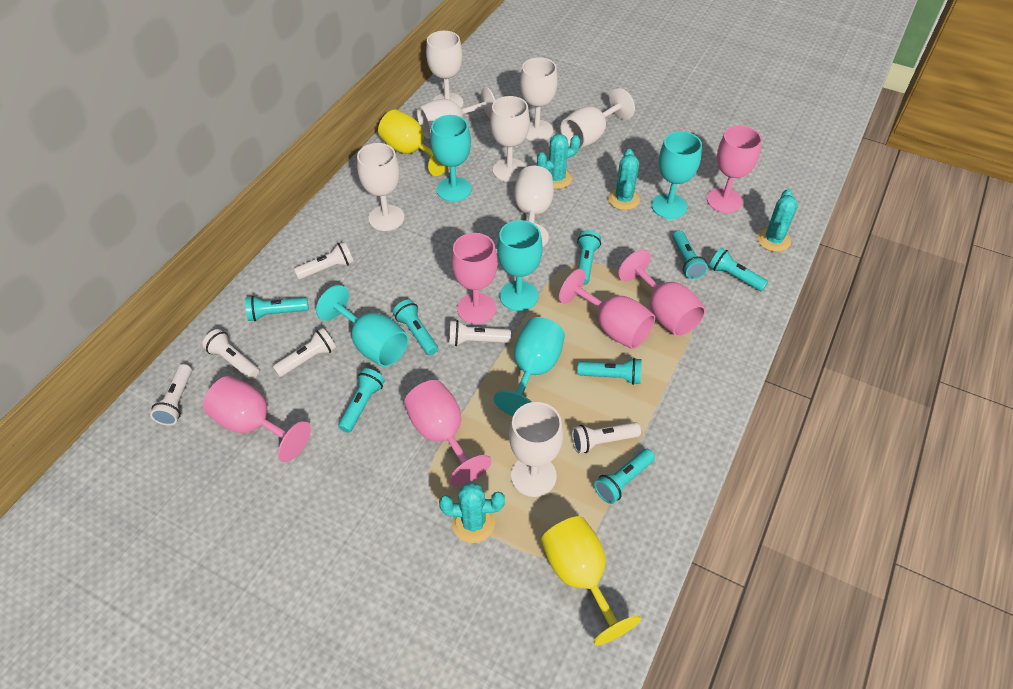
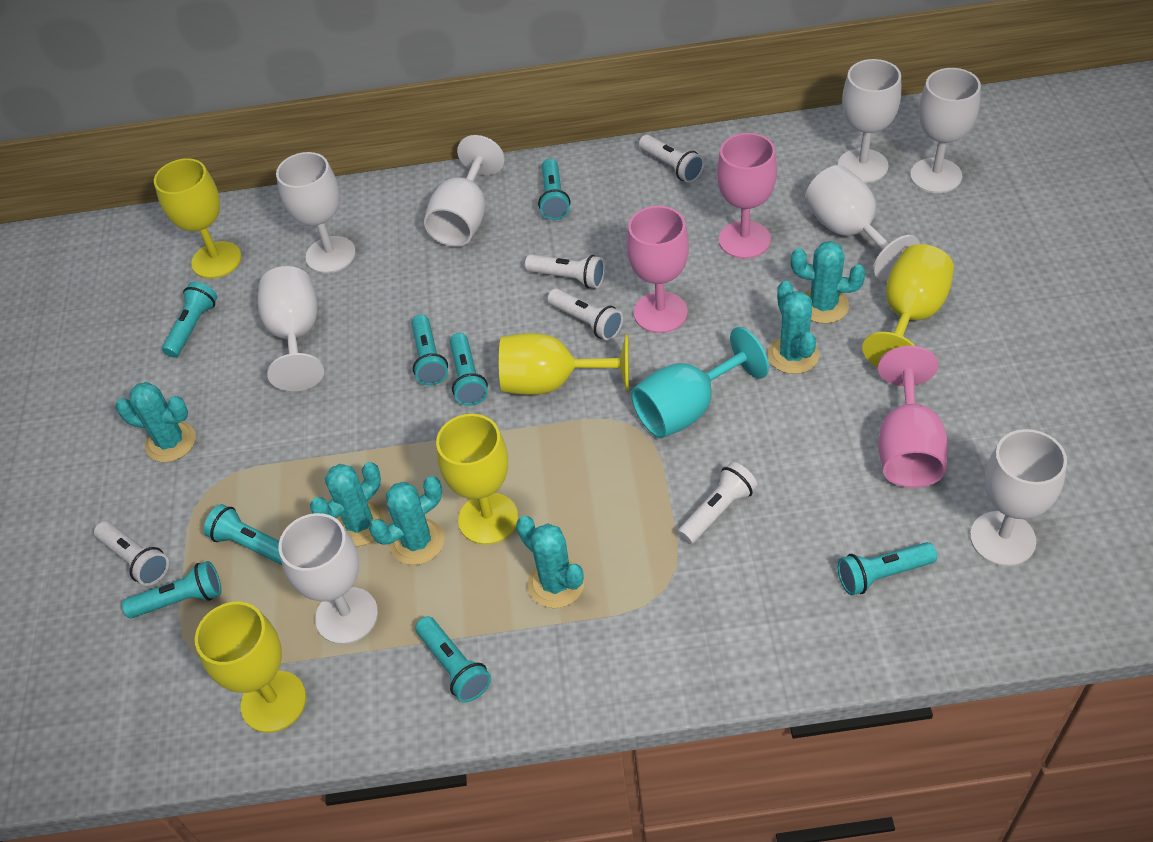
pink goblet: [203,376,311,462] [404,380,492,487] [452,233,498,324] [559,269,655,349] [618,249,706,336] [707,126,762,213] = 6 -> [626,206,689,333] [717,133,777,259] [878,346,948,488] = 3
turquoise cactus: [439,482,505,543] [537,134,580,189] [608,149,640,210] [757,189,798,252] = 4 -> [116,382,196,462] [310,462,386,546] [369,476,445,565] [516,516,585,608] [768,281,819,374] [791,241,866,324] = 6
turquoise goblet: [316,285,409,367] [430,115,471,202] [494,317,565,416] [497,220,543,311] [651,131,702,219] = 5 -> [631,327,769,439] = 1
white flashlight: [150,364,192,426] [202,329,259,379] [273,328,336,377] [294,242,354,280] [449,320,511,346] [572,422,641,453] = 6 -> [94,521,169,586] [525,254,605,289] [547,288,623,341] [639,135,704,183] [678,462,758,544] = 5
yellow goblet: [378,110,449,176] [541,516,641,646] = 2 -> [154,158,241,279] [195,602,306,733] [436,414,518,545] [499,333,629,395] [862,244,954,367] = 5

